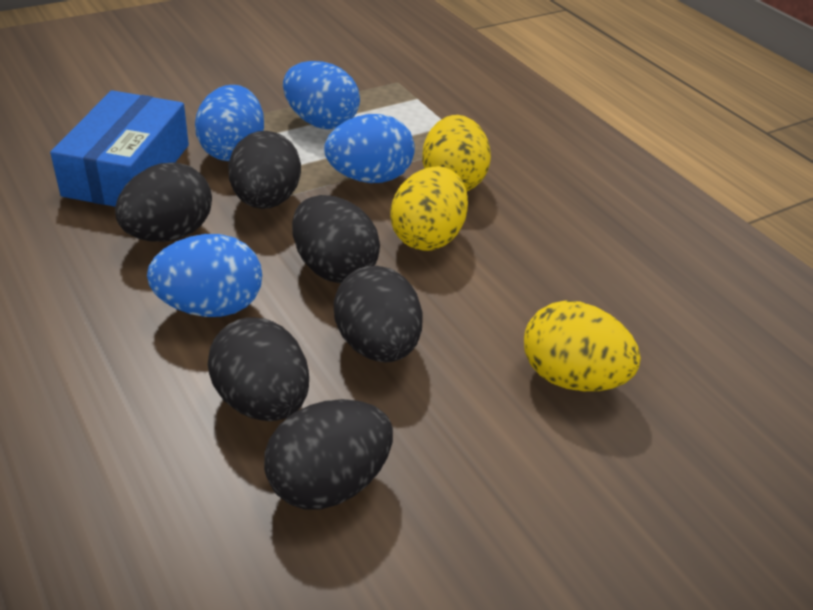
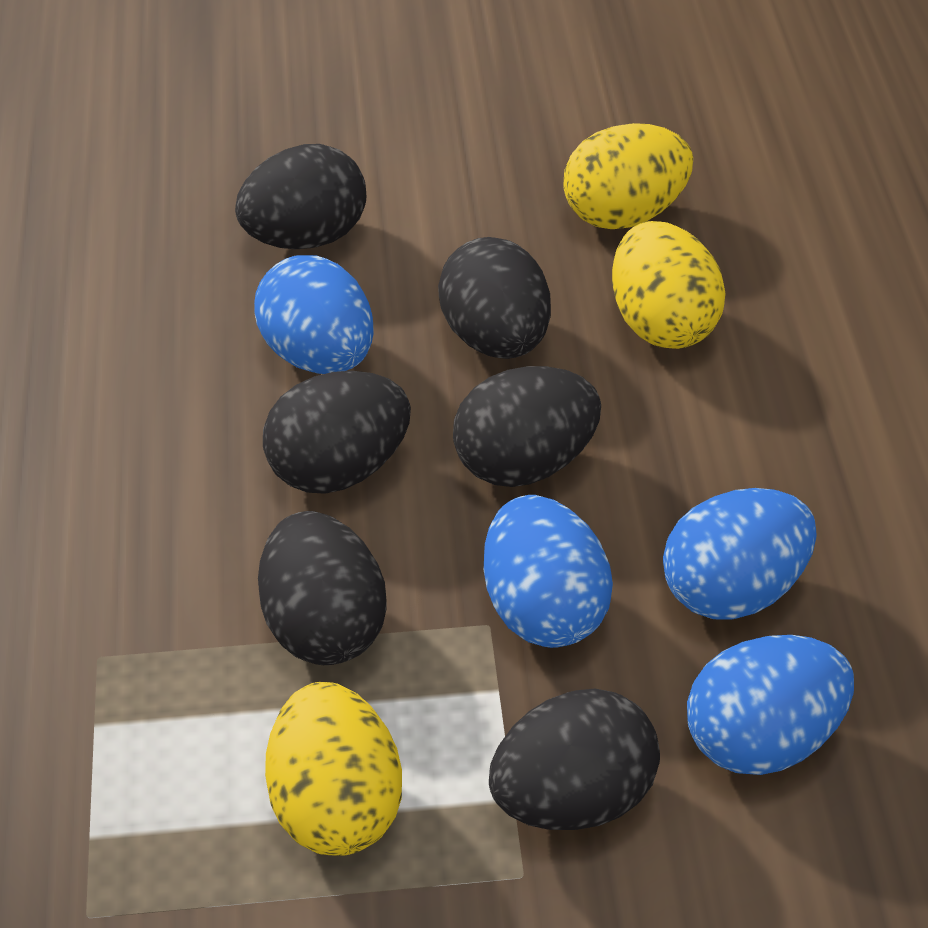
blue box: [50,90,189,207] = 1 -> none = 0

